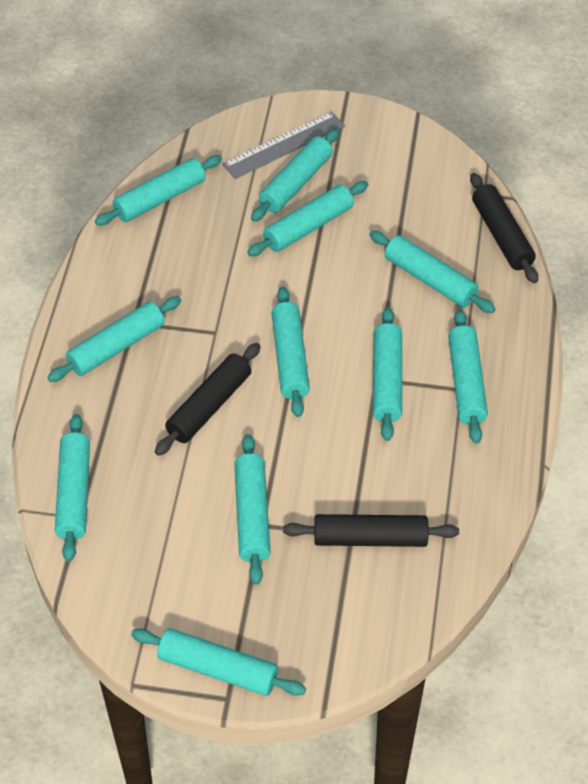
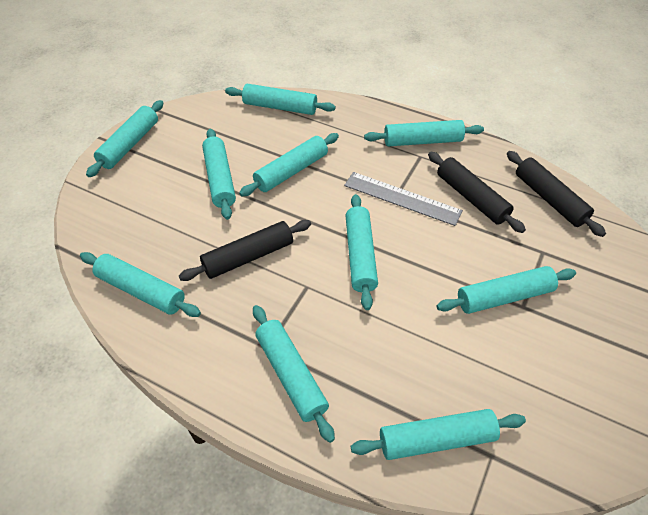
turquoise rolling pin: [47,296,181,382] [55,414,90,562] [95,155,222,225] [131,628,306,696] [234,434,270,585] [247,181,368,256] [251,129,339,222] [272,287,310,417] [369,231,495,313] [373,307,402,441] [448,309,488,444] = 11 -> [80,252,201,317] [86,100,163,177] [202,129,236,220] [225,84,336,115] [239,133,339,196] [253,305,335,443] [345,194,378,310] [351,409,526,460] [364,120,484,146] [437,266,576,314] = 10

